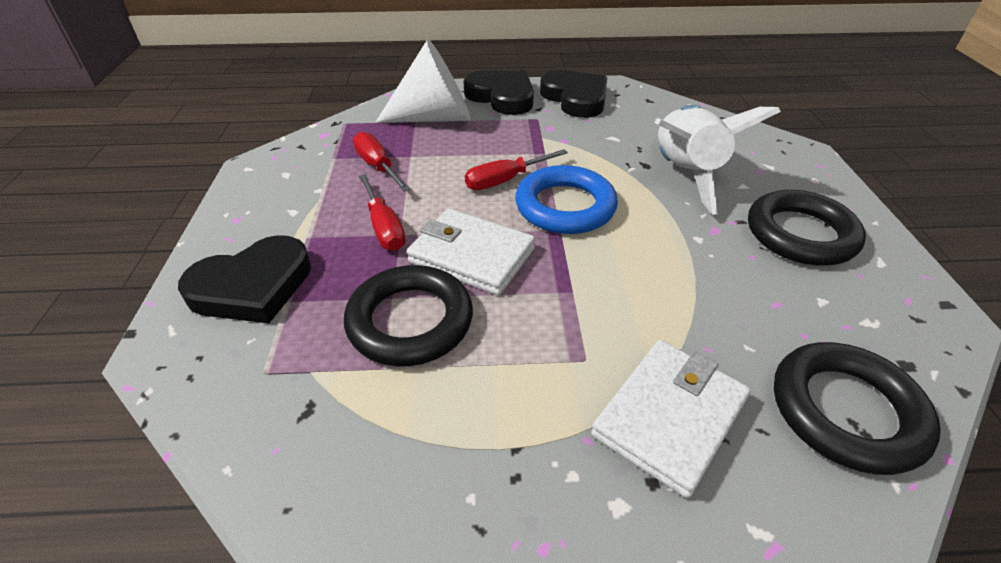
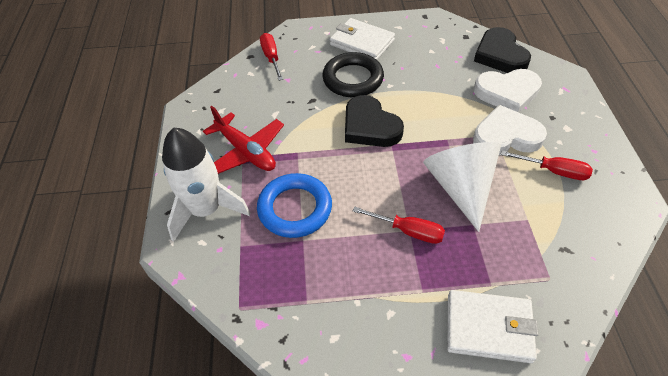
black heart: [178,235,311,324] [463,70,534,115] [540,70,607,118] = 3 -> [345,95,404,147] [474,27,531,73] = 2
black ring: [344,265,473,366] [748,190,866,266] [774,342,941,475] = 3 -> [322,52,384,97] = 1
red plane: none = 0 -> [203,106,284,174] = 1
white heart: none = 0 -> [473,105,547,155] [474,69,542,113] = 2

